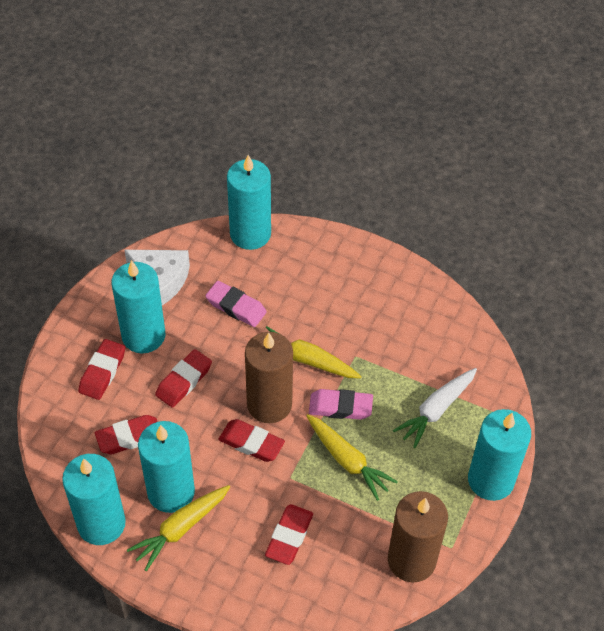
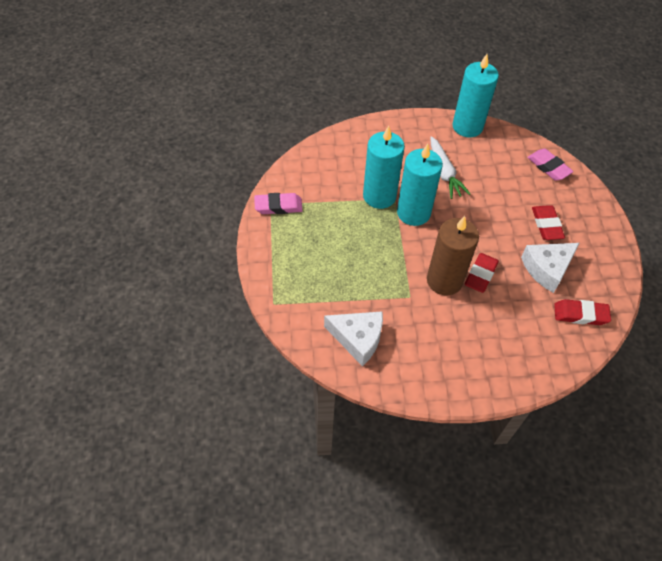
brown candle: [245,332,293,423] [388,491,448,583] = 2 -> [427,216,479,295] = 1
red eraser: [78,339,125,400] [95,415,158,454] [155,349,212,408] [218,419,285,462] [265,504,313,565] = 5 -> [465,253,499,293] [532,205,565,240] [554,299,611,325] = 3
turquoise candle: [62,454,126,545] [111,260,165,353] [138,421,195,513] [227,155,271,250] [468,409,531,501] = 5 -> [363,126,405,209] [397,144,443,226] [452,54,499,137] = 3
white cheese: [125,250,190,305] = 1 -> [324,311,383,366] [521,243,580,293] = 2
yellow carrot: [127,485,230,571] [266,326,361,378] [306,414,398,501] = 3 -> none = 0

